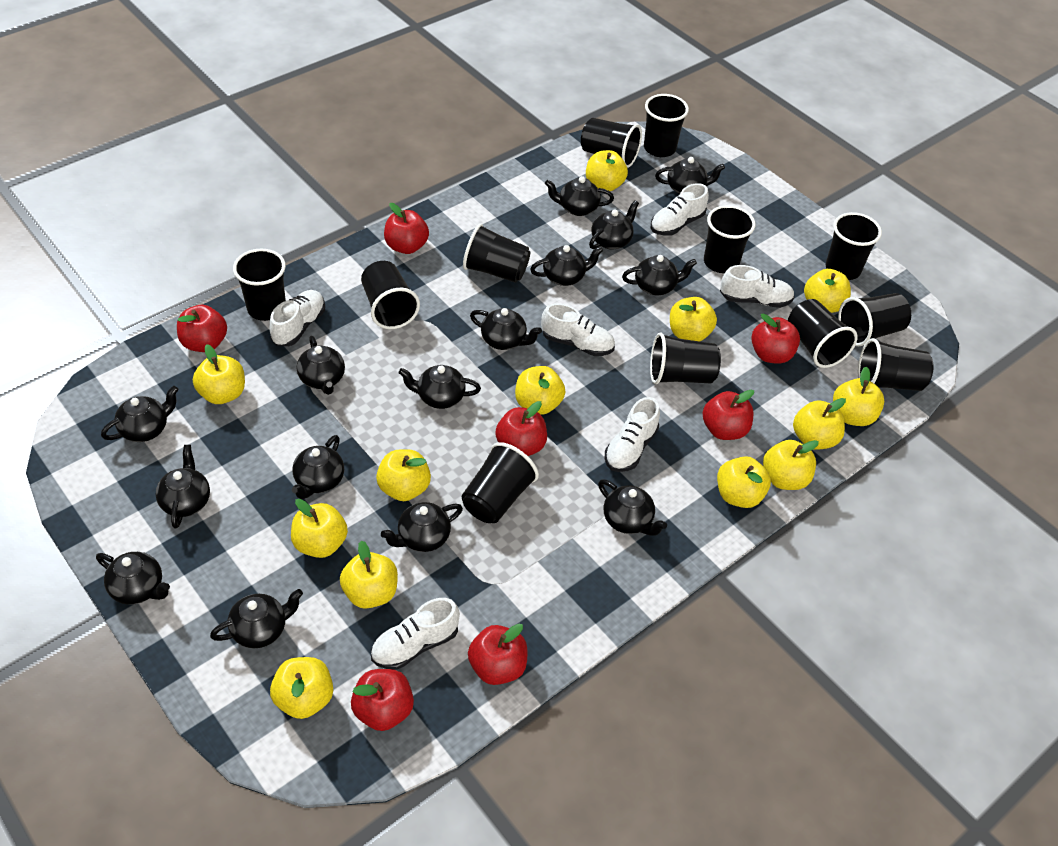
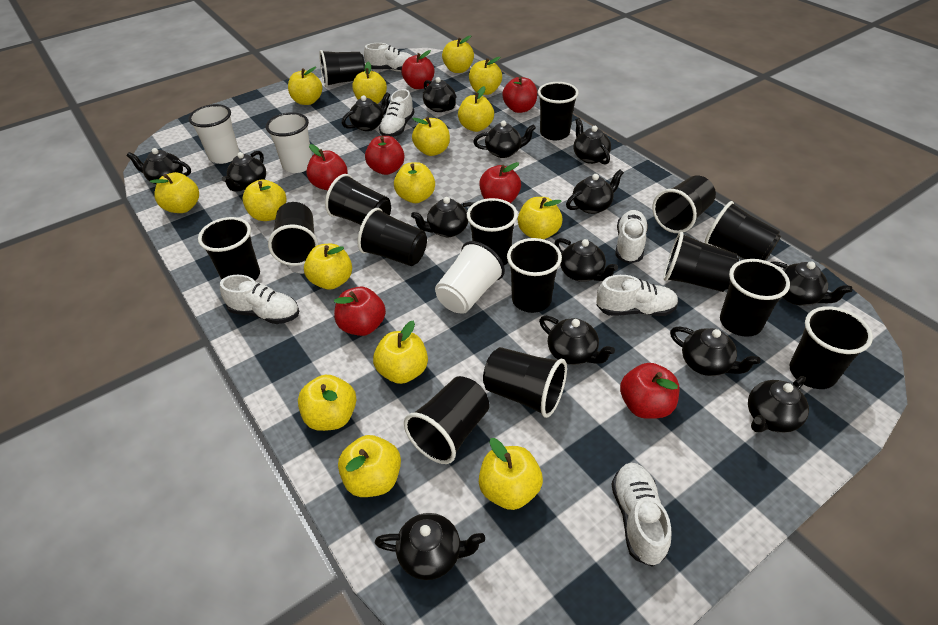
black cup: [233,249,286,321] [361,261,420,329] [461,442,539,523] [463,224,530,283] [581,118,642,168] [644,94,689,157] [650,332,721,384] [704,205,755,273] [788,299,858,368] [826,212,882,280] [838,293,911,346] [858,338,934,391] = 12 -> [198,217,260,281] [268,202,319,266] [319,50,365,87] [325,174,391,225] [357,208,427,266] [404,376,490,464] [467,198,518,265] [483,347,567,418] [507,238,562,313] [538,82,579,140] [652,175,716,233] [663,232,739,292] [705,201,781,261] [720,259,790,337] [789,306,873,389] = 15
black teapot: [96,552,170,605] [101,386,178,442] [155,445,210,529] [210,589,303,648] [292,435,344,499] [297,336,345,395] [381,502,463,552] [399,365,481,409] [470,308,542,350] [530,245,603,286] [545,176,614,216] [589,200,639,250] [598,479,667,536] [622,255,697,295] [655,157,725,194] = 15 -> [127,148,191,184] [222,151,266,192] [342,92,390,131] [375,513,485,580] [411,197,474,237] [423,77,457,112] [473,120,536,158] [539,316,615,365] [554,238,618,282] [566,170,624,214] [574,118,611,164] [670,327,761,376] [748,376,809,433] [771,261,852,306] = 14
white cup: none = 0 -> [188,104,239,164] [266,112,312,173] [435,241,505,314] = 3
yellow apple: [193,344,245,404] [270,657,333,719] [291,499,348,558] [340,540,398,609] [376,449,431,501] [515,366,565,415] [586,150,628,191] [670,297,717,341] [717,456,771,508] [763,440,819,490] [793,398,846,450] [804,269,851,313] [833,367,885,426] = 13 -> [150,172,199,213] [242,180,286,221] [288,67,322,105] [298,375,356,431] [304,244,352,290] [338,435,401,497] [352,62,387,104] [373,321,428,384] [394,162,435,203] [412,117,450,156] [442,35,474,73] [458,86,494,132] [469,57,502,95] [479,438,543,510] [518,197,563,239] = 15

